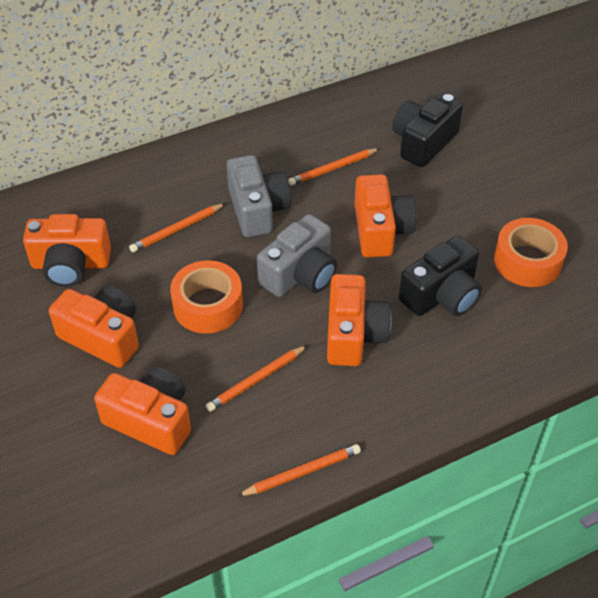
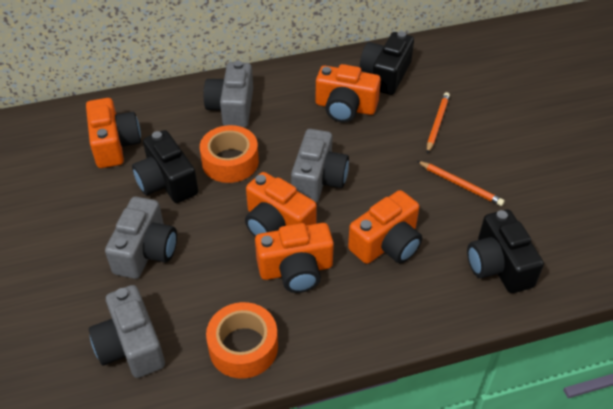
black camera: [392,93,463,167] [399,235,482,316] = 2 -> [132,130,198,203] [360,31,414,95] [467,209,544,293] = 3
grey camera: [227,155,291,237] [257,214,337,297] = 2 -> [89,285,165,378] [105,197,177,279] [203,60,253,128] [291,129,349,202] = 4
orange pencil: [129,203,226,252] [206,345,308,412] [238,444,361,496] [288,148,380,186] = 4 -> [417,161,505,206] [427,92,450,154] = 2

